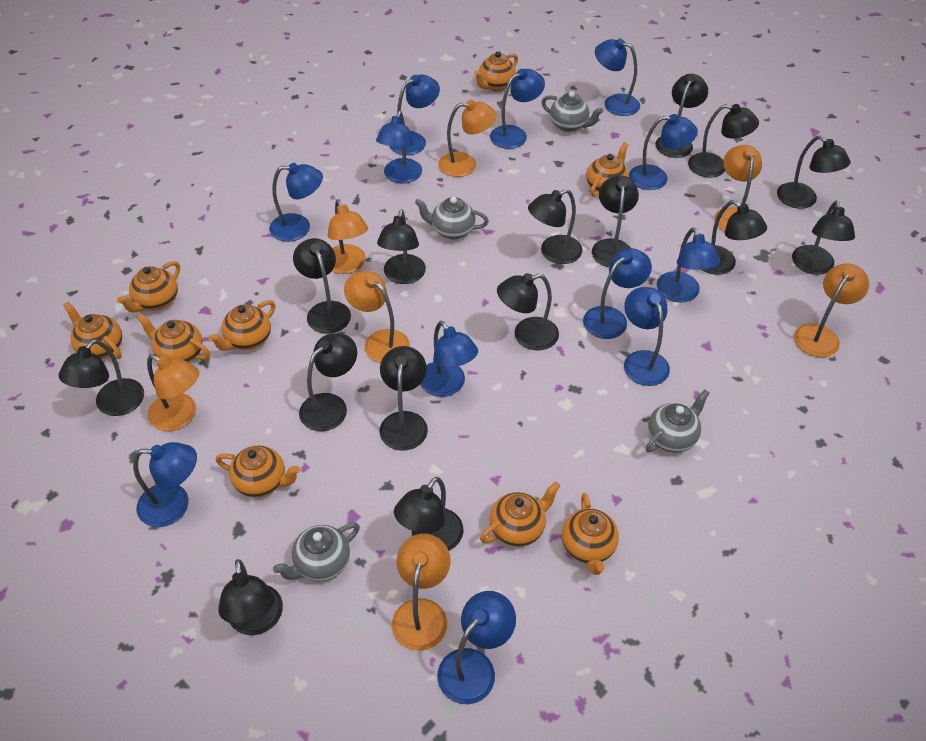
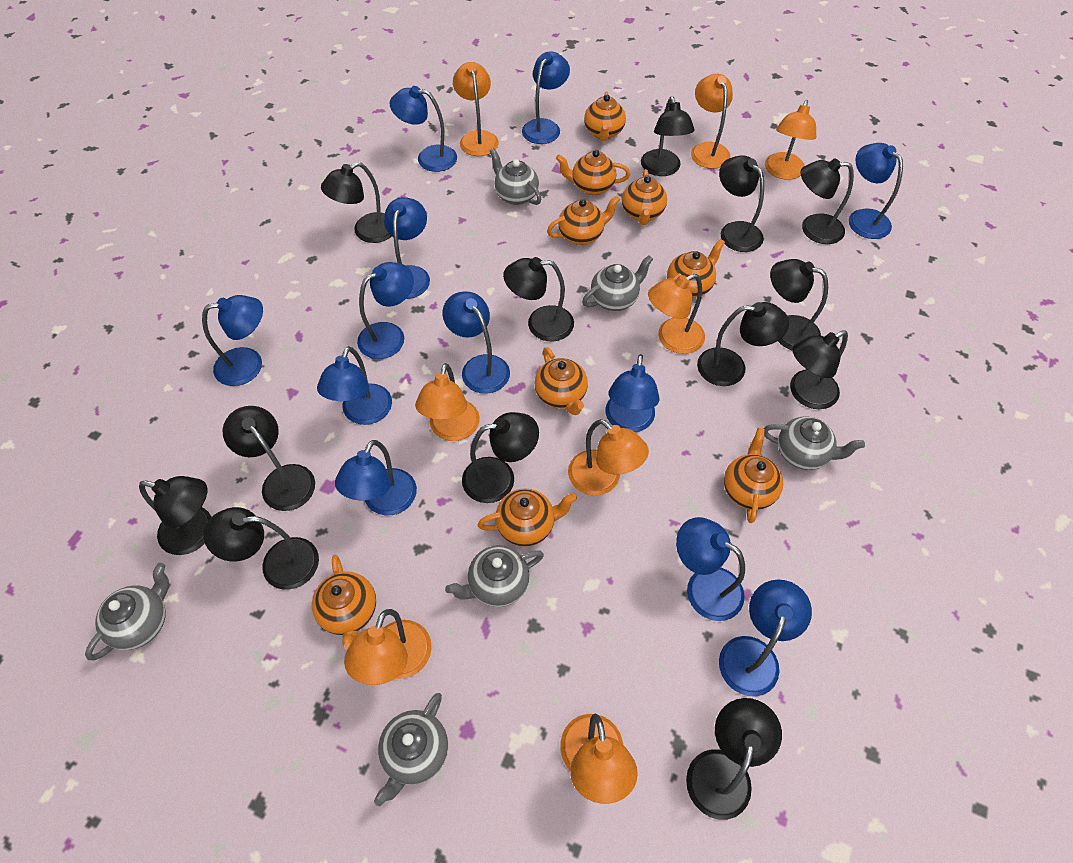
black lamp: [59,339,144,416] [218,559,283,635] [293,238,351,334] [299,333,357,431] [377,209,426,284] [380,346,428,451] [394,477,464,551] [497,273,559,351] [528,189,583,264] [592,175,639,267] [656,74,708,158] [688,104,759,178] [703,200,767,275] [777,136,851,209] [792,200,855,275] = 15 -> [139,476,212,555] [204,507,319,590] [223,406,315,511] [321,162,392,243] [462,412,539,503] [503,257,574,341] [641,96,694,176] [686,698,782,820] [697,302,789,386] [719,155,764,252] [770,259,828,350] [790,330,848,409] [800,158,854,244] = 13
grey teapot: [273,523,360,582] [415,197,489,239] [541,91,603,132] [646,389,710,453] = 4 -> [85,563,169,660] [374,693,448,806] [445,545,544,607] [490,148,541,205] [582,255,653,311] [763,416,865,470] = 6
orange lamp: [147,354,199,431] [327,199,368,274] [344,271,410,363] [392,534,451,651] [438,100,496,177] [714,145,762,232] [794,263,869,357] = 7 -> [344,609,432,685] [415,363,480,441] [453,62,499,156] [560,714,638,804] [568,419,649,496] [648,274,705,354] [691,74,733,169] [765,100,816,180] = 8

